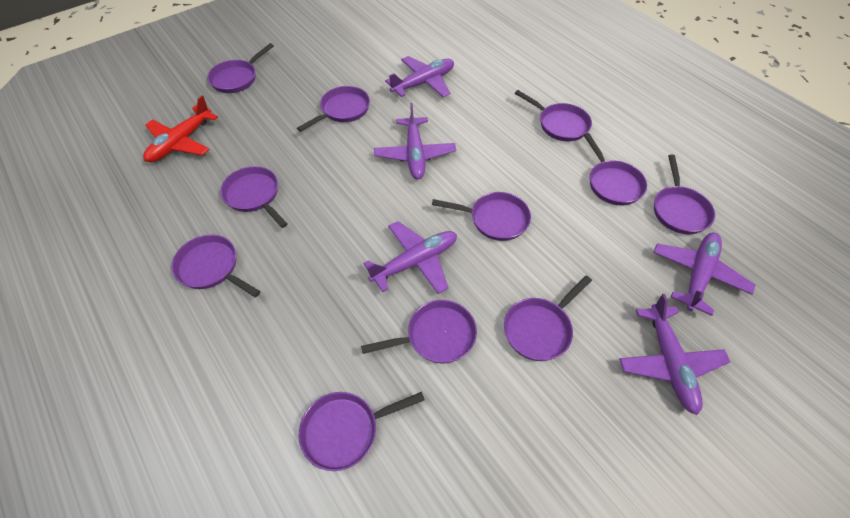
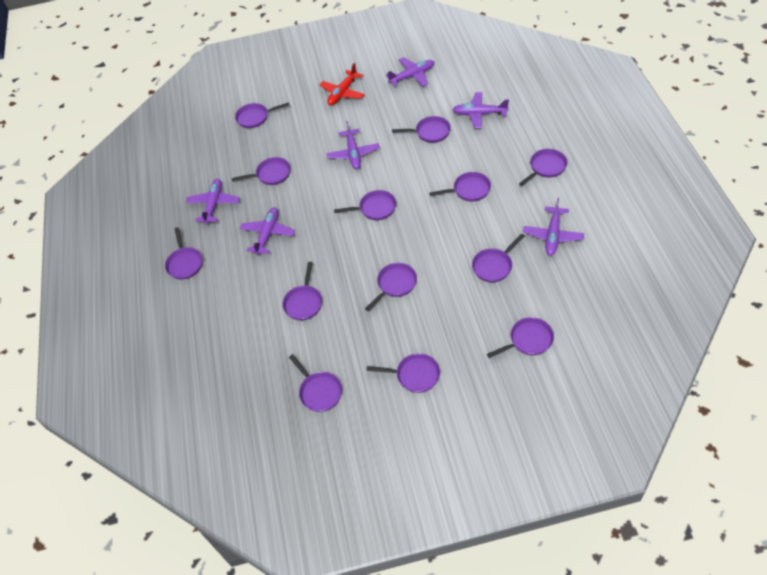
purple pan: [171,235,260,297] [207,43,274,93] [220,166,288,228] [297,86,370,132] [299,392,425,471] [361,300,477,363] [432,192,531,241] [504,275,592,361] [515,90,592,142] [584,133,647,206] [654,155,715,234] = 11 -> [165,227,203,279] [232,157,291,185] [235,102,290,128] [282,262,322,320] [289,354,342,412] [334,190,396,220] [365,263,417,311] [367,353,440,393] [392,116,451,143] [429,172,491,202] [472,234,525,282] [487,317,554,358] [519,149,568,186] = 13
purple plane: [363,221,457,294] [374,103,456,179] [385,56,454,97] [619,294,730,415] [653,233,755,316] = 5 -> [186,179,240,224] [240,207,295,255] [327,121,380,169] [386,57,435,87] [452,92,509,129] [523,198,584,256] = 6

